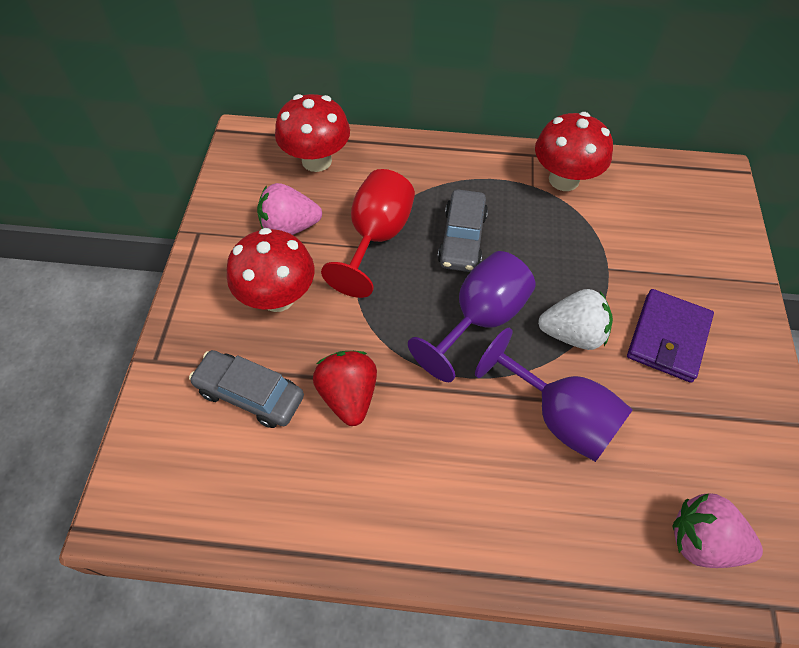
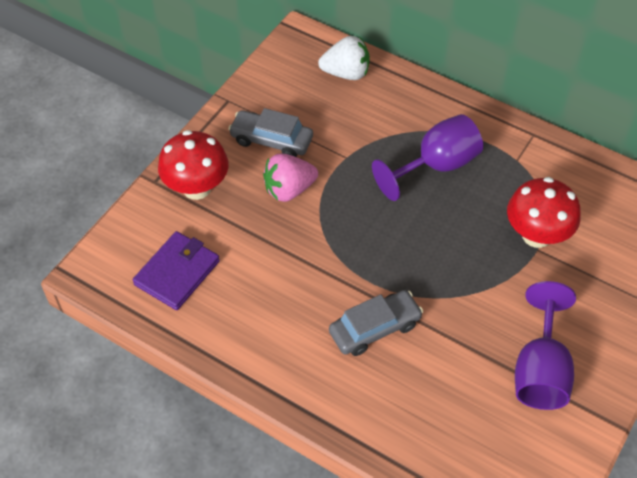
pink strawberry: [257,183,322,235] [672,493,763,568] = 2 -> [263,154,318,202] = 1
red goblet: [321,169,415,298] = 1 -> none = 0
red mushroom: [227,228,314,312] [275,94,350,172] [535,112,613,191] = 3 -> [158,130,229,200] [507,177,580,248] = 2
red strawberry: [313,351,377,426] = 1 -> none = 0

